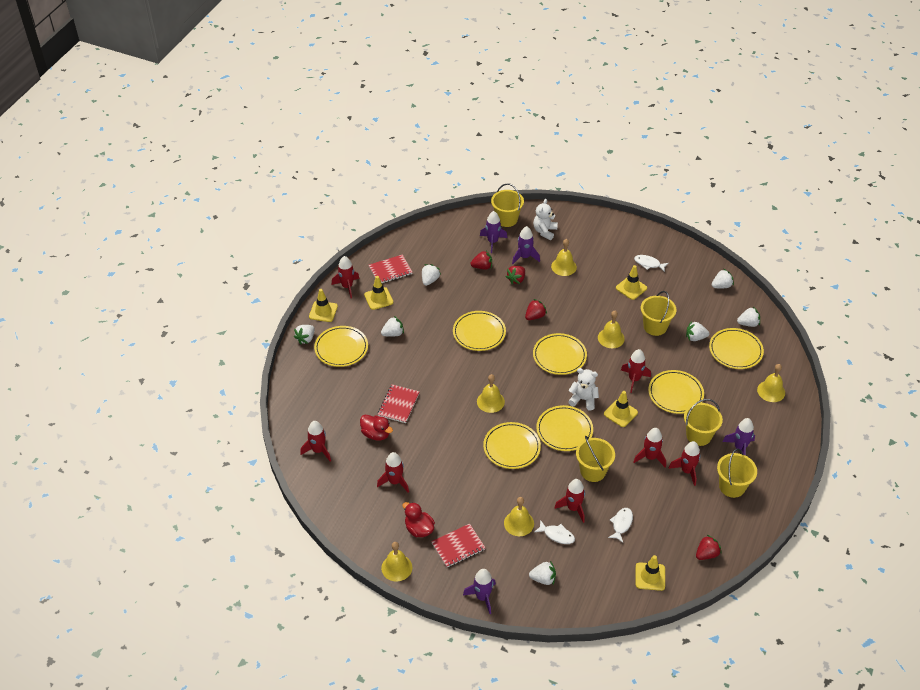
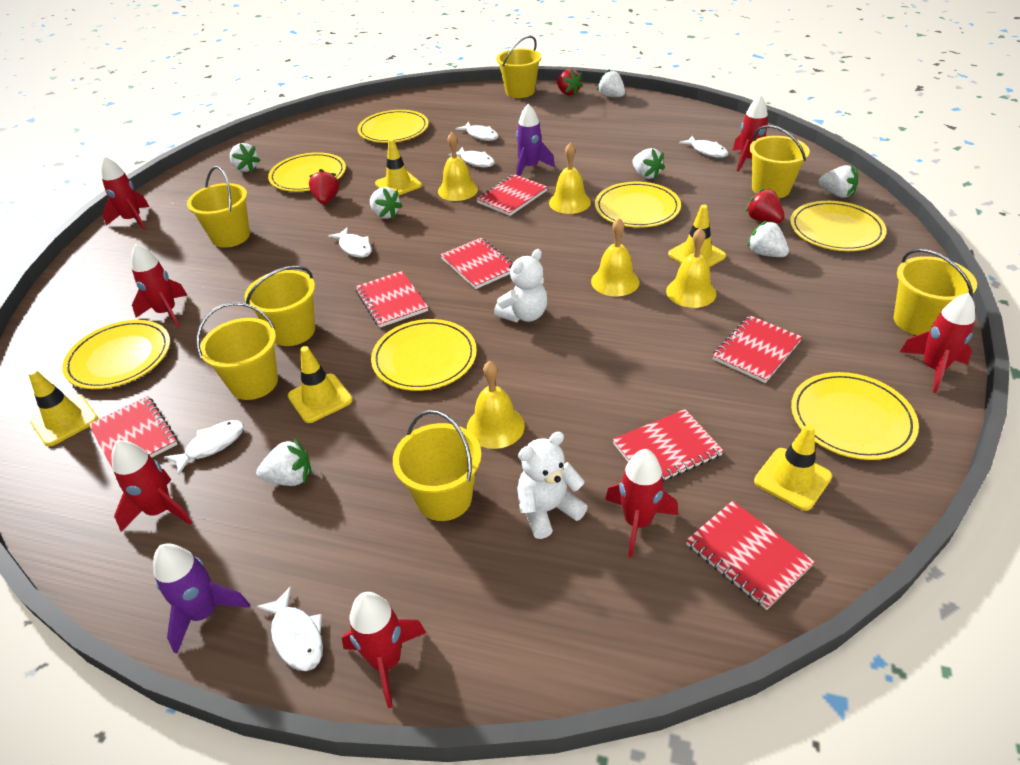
purple rocket: [463,569,496,614] [480,211,507,253] [512,226,540,264] [723,418,755,456] = 4 -> [153,543,250,654] [516,104,555,176] = 2
red duck: [360,415,393,440] [403,502,435,537] = 2 -> none = 0
red notebook: [369,255,413,283] [378,384,419,423] [431,524,485,567] = 3 -> [89,396,178,467] [355,271,428,327] [440,238,513,289] [476,174,547,216] [613,409,724,482] [686,501,815,610] [713,315,802,383] = 7
red strawberry: [470,250,492,270] [506,266,525,284] [525,299,547,320] [696,535,721,560] = 4 -> [309,169,340,204] [556,69,583,96] [745,187,785,223] = 3
white fish: [534,520,575,544] [608,508,633,543] [634,255,669,272] = 3 -> [165,420,244,475] [256,586,323,671] [328,227,372,258] [449,147,495,167] [455,122,498,141] [679,136,728,158] = 6
yellow bell: [381,542,412,582] [477,374,505,413] [504,497,534,536] [551,239,577,276] [598,311,625,348] [757,364,785,402] = 6 -> [438,132,478,201] [467,361,525,449] [549,143,591,214] [591,218,639,296] [666,228,716,308] = 5
yellow bucket: [491,183,524,227] [576,436,615,482] [641,291,676,336] [684,399,723,446] [717,449,757,498] = 5 -> [187,166,250,248] [196,302,278,400] [245,266,315,346] [393,410,481,521] [496,35,542,98] [750,125,810,198] [894,249,977,335] = 7

